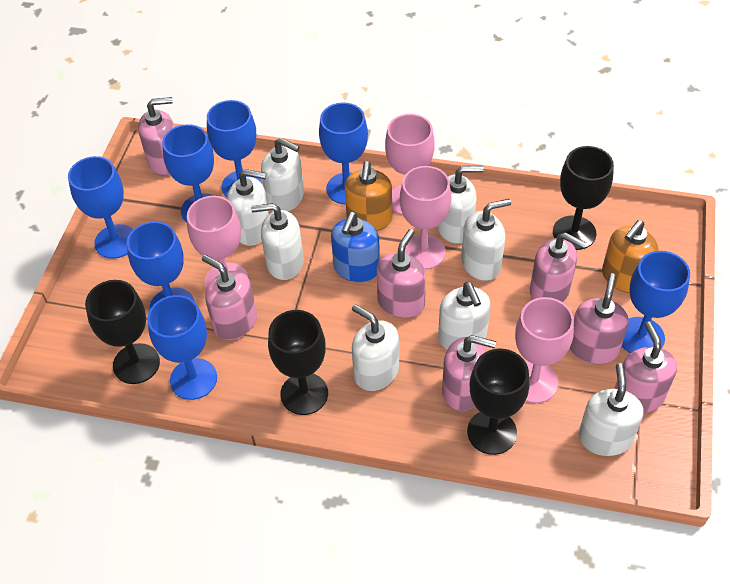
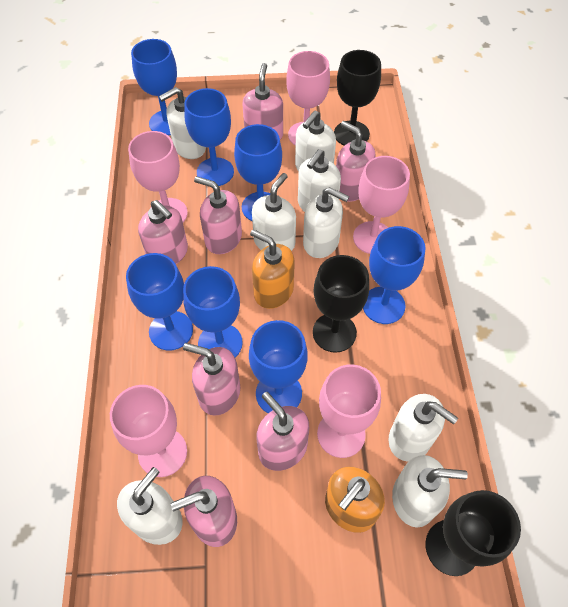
black goblet: [85,280,160,384] [268,310,328,415] [467,349,530,455] [553,146,614,250] = 4 -> [313,255,369,353] [334,50,381,146] [426,490,521,576] = 3
blue soap dispenser: [331,212,380,283] = 1 -> none = 0
pink goblet: [187,196,248,290] [385,114,435,215] [400,166,451,270] [515,297,574,403] = 4 -> [110,385,187,477] [128,131,188,222] [286,51,330,146] [317,364,381,458] [353,156,410,254] = 5

